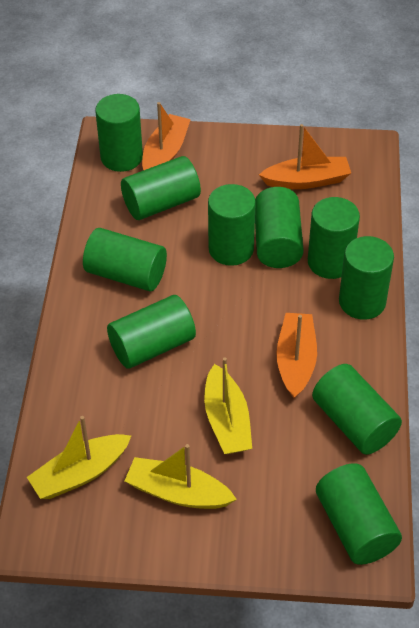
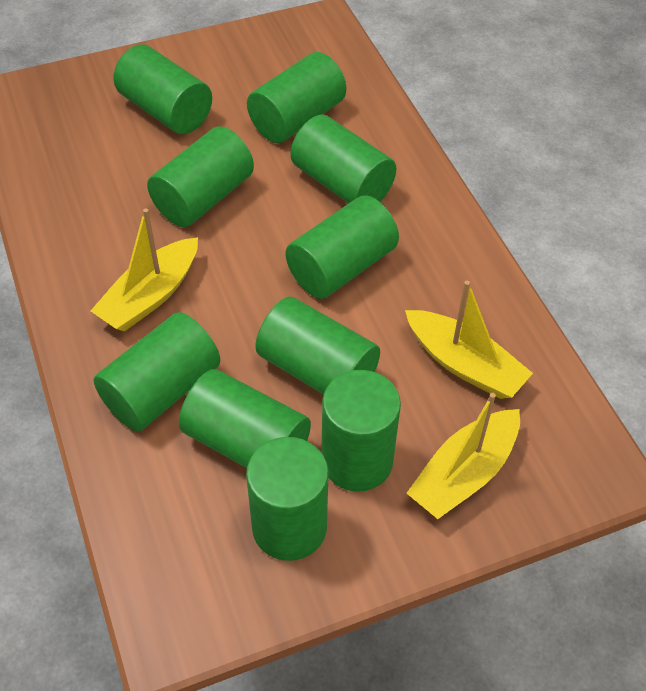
orange boat: [142,102,191,170] [259,124,351,189] [277,313,317,399] = 3 -> none = 0

